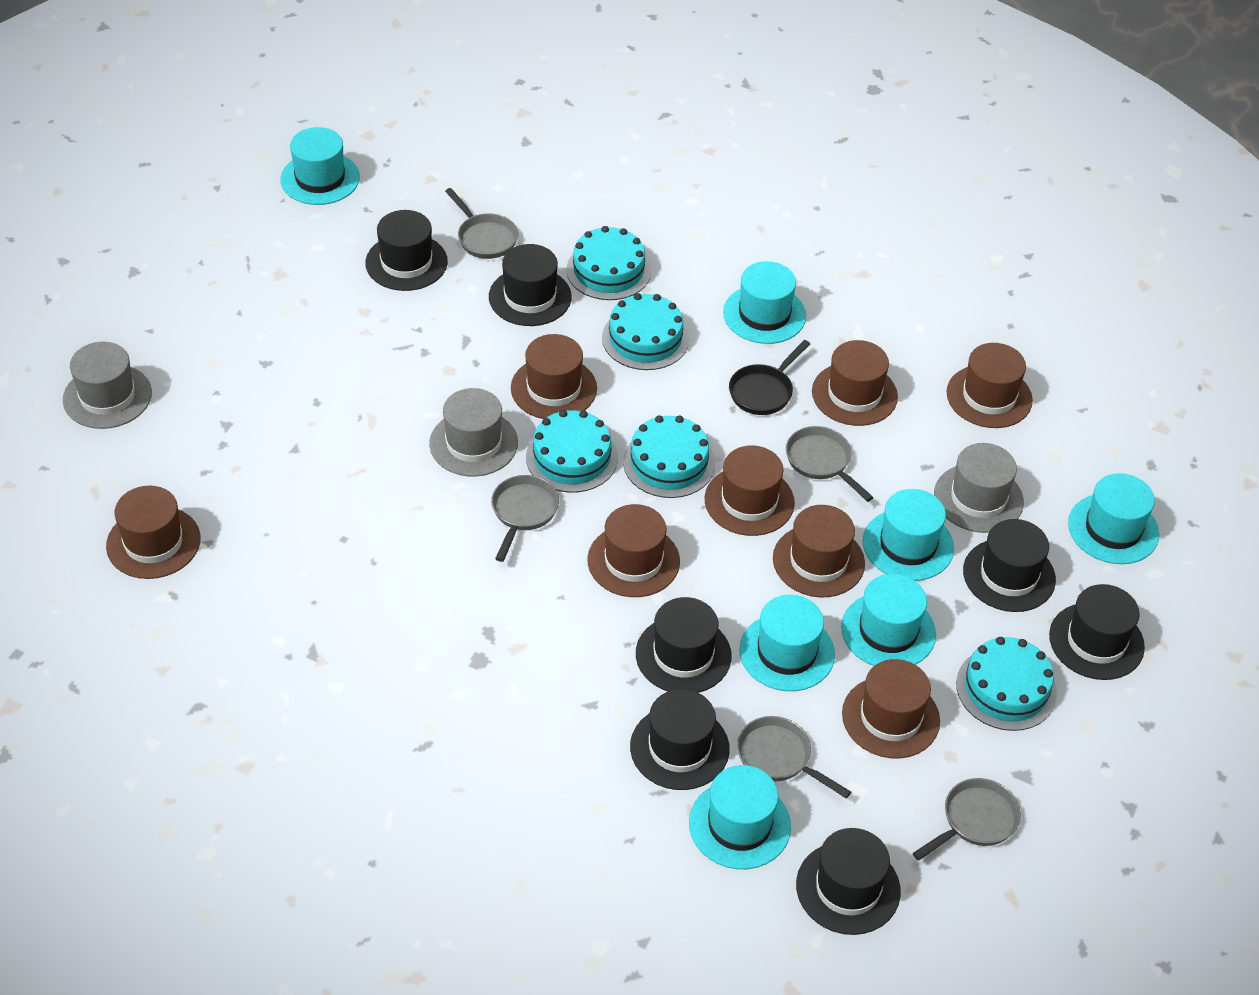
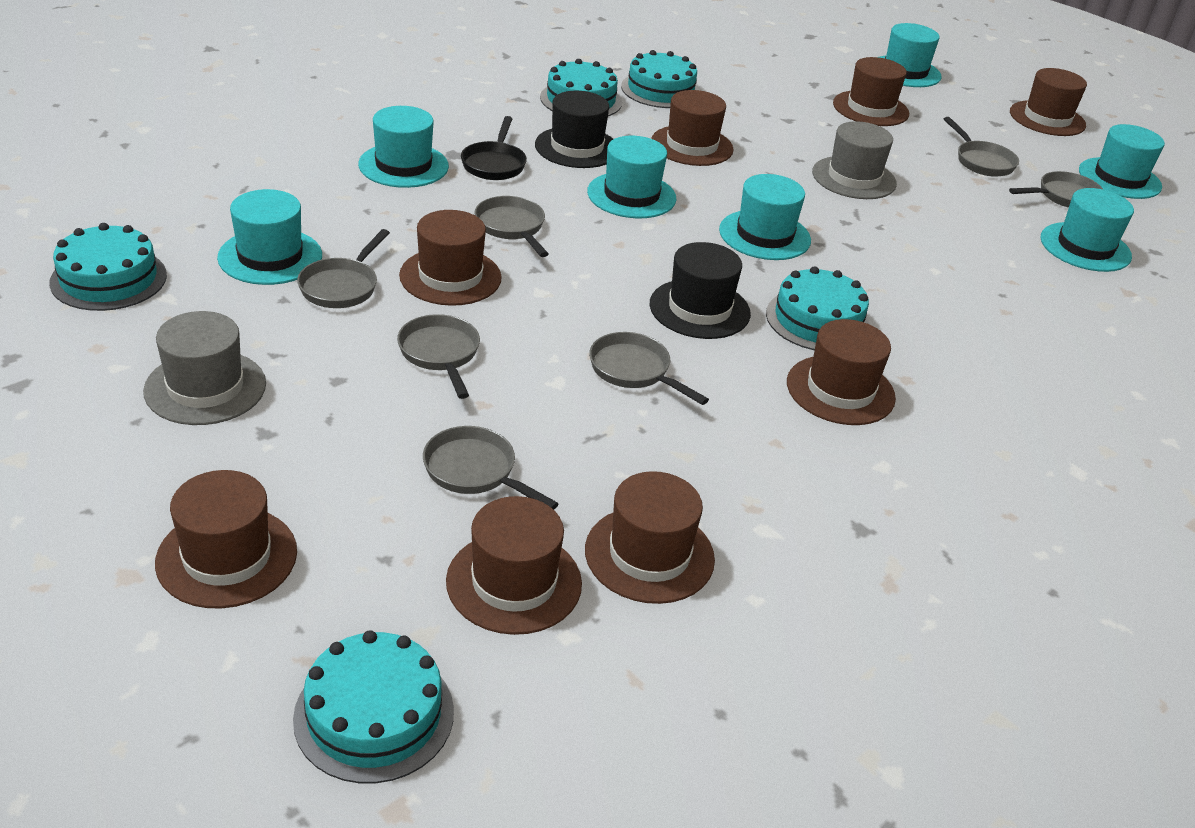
black hat: [365,210,448,291] [489,244,572,326] [630,689,730,790] [636,597,732,693] [796,828,901,935] [963,519,1056,612] [1049,584,1145,680] = 7 -> [535,91,613,168] [650,242,751,339] = 2
grey hat: [63,342,152,429] [429,388,518,477] [934,443,1024,533] = 3 -> [143,311,266,425] [812,121,897,199] = 2
grey pan: [445,188,518,259] [491,475,559,562] [737,716,851,798] [786,426,874,502] [913,778,1021,861] = 5 -> [297,229,390,308] [397,314,480,399] [423,426,559,510] [474,196,548,257] [589,332,709,405] [944,117,1019,177] [1009,171,1103,208] = 7

